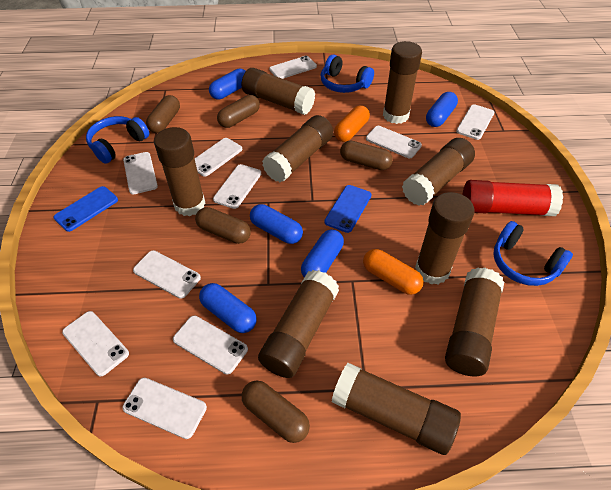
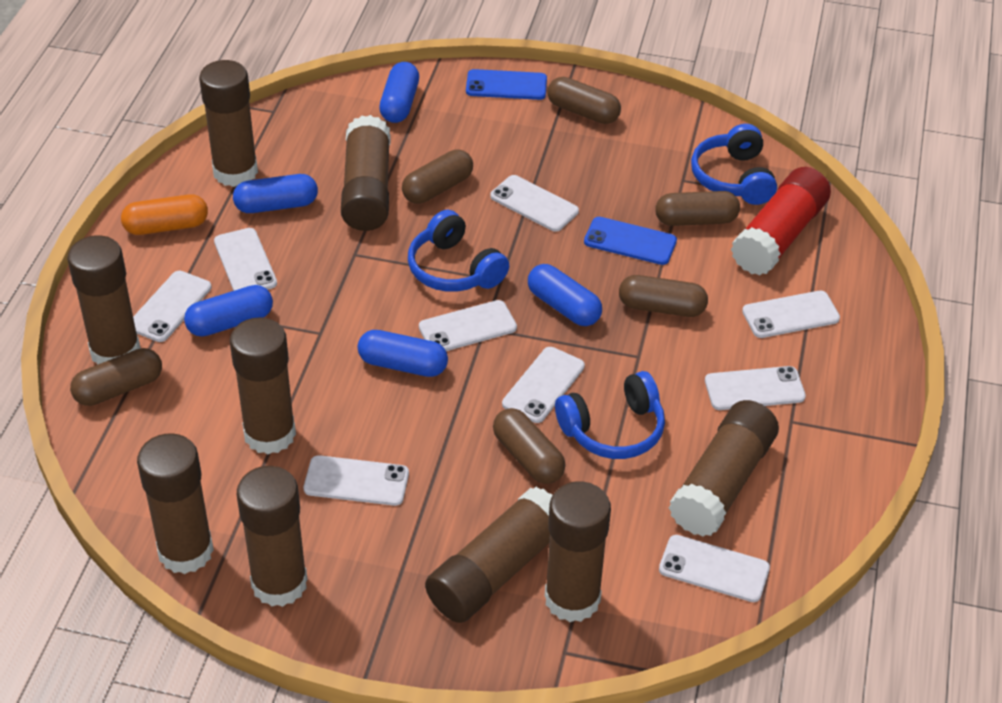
brown capsule: [146,95,180,133] [195,207,251,244] [217,95,260,128] [242,381,310,443] [340,140,393,170] = 5 -> [70,348,162,406] [402,149,473,204] [493,408,566,484] [547,77,621,124] [619,275,708,317] [655,191,740,226] = 6
orange capsule: [334,105,370,142] [363,249,423,295] = 2 -> [121,194,208,235] = 1
white phone: [62,311,129,377] [122,378,207,439] [123,152,158,194] [133,250,201,299] [173,316,248,375] [195,138,242,176] [213,164,261,209] [269,56,317,79] [366,126,422,158] [456,104,494,140] = 10 -> [133,271,211,342] [214,228,277,291] [304,455,409,506] [419,300,517,351] [490,175,579,232] [502,347,585,423] [659,535,770,602] [705,366,806,410] [742,291,840,338] = 9

